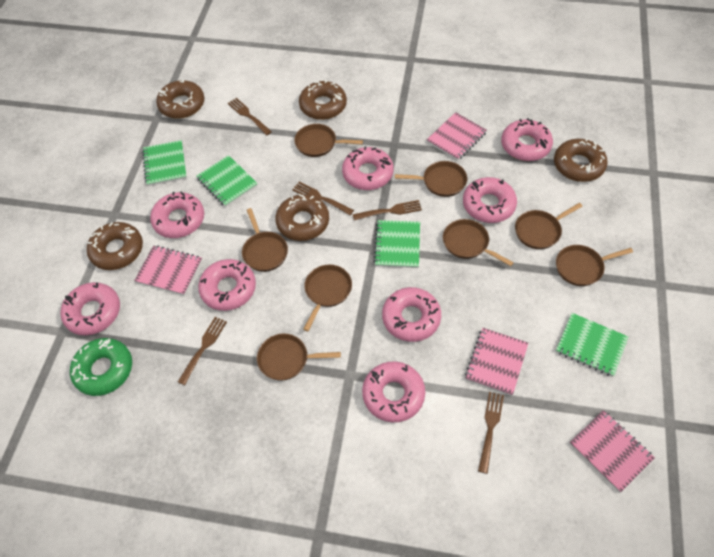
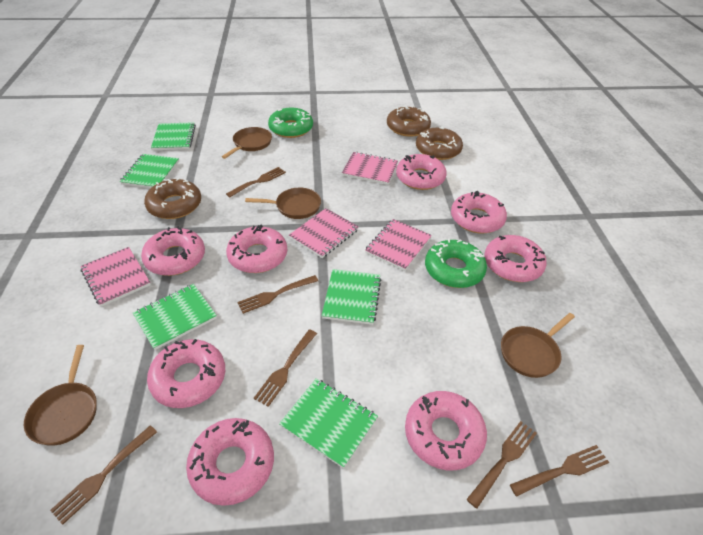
brown donut: [87,222,143,270] [156,79,204,119] [275,193,329,241] [299,80,347,120] [554,138,608,182] = 5 -> [144,178,201,219] [387,106,431,137] [416,126,463,160] = 3
brown fork: [178,317,227,385] [228,98,272,135] [292,182,354,215] [353,200,422,220] [478,392,504,474] = 5 -> [50,425,157,525] [226,167,286,197] [237,275,318,314] [254,329,317,407] [466,421,537,509] [510,445,609,497] = 6
brown pan: [242,208,288,272] [257,333,341,381] [294,124,363,157] [303,264,352,331] [395,161,467,197] [443,219,514,266] [515,203,583,249] [556,245,633,286] = 8 -> [24,345,97,446] [222,127,272,159] [245,188,321,219] [501,313,575,378] = 4
green donut: [70,338,132,396] = 1 -> [268,108,313,138] [425,239,487,288] = 2
green notebook: [142,140,187,186] [196,155,258,207] [374,220,420,268] [555,313,629,377] = 4 -> [120,154,179,188] [133,284,217,350] [151,122,196,150] [279,378,378,468] [322,269,381,325] = 5

